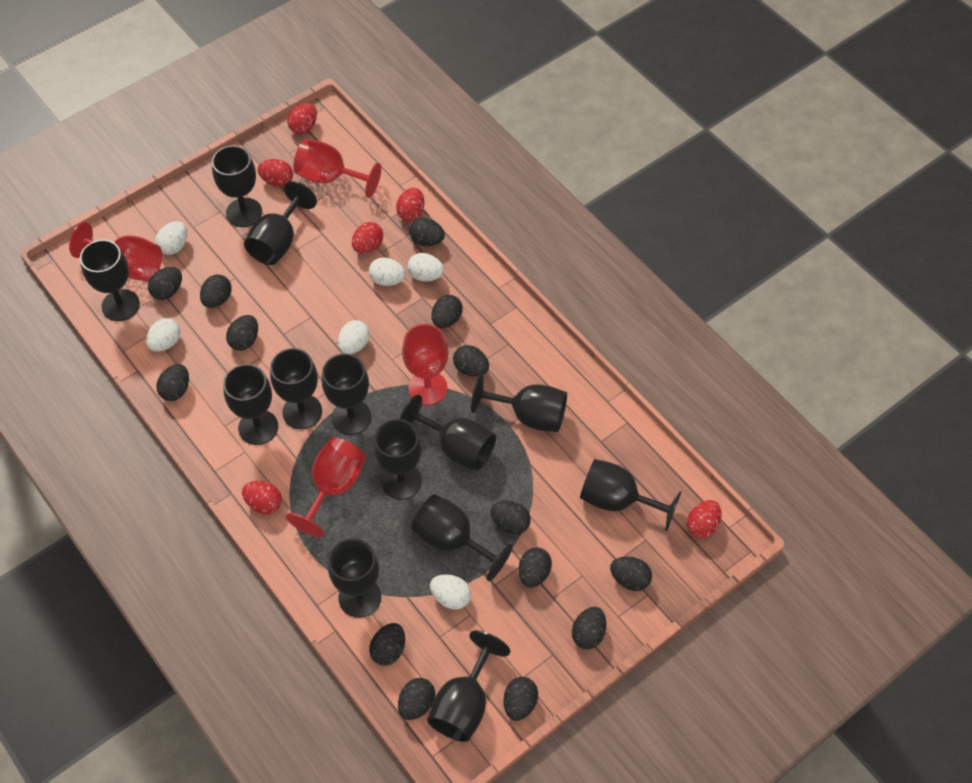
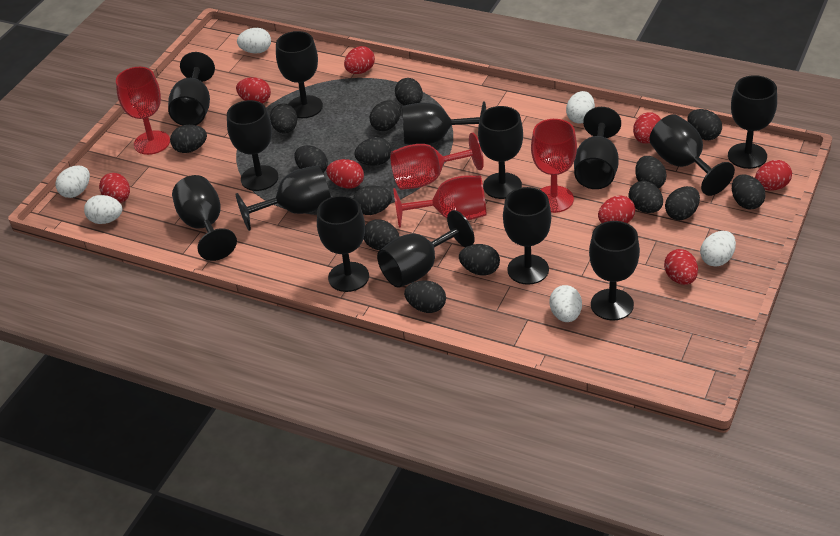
black egg: [148,267,182,300] [157,364,189,401] [200,275,232,308] [226,315,258,351] [369,623,405,666] [398,678,435,720] [409,218,445,246] [432,295,463,328] [453,345,489,377] [490,501,531,535] [503,677,538,721] [518,547,552,587] [572,607,606,649] [610,556,652,591] = 14 -> [170,125,207,153] [270,104,297,134] [295,145,328,173] [353,185,392,215] [354,137,392,166] [364,219,400,250] [370,100,401,131] [395,78,423,105] [404,280,446,313] [459,244,500,276] [628,181,663,213] [635,156,667,189] [665,186,700,220] [687,109,722,140] [732,175,765,209] = 15
black goblet: [80,240,140,321] [212,146,262,227] [223,364,278,445] [244,181,317,265] [270,348,322,429] [322,354,371,435] [328,538,381,618] [373,419,422,500] [400,395,496,471] [411,494,513,581] [427,630,510,742] [471,374,567,432] [580,459,681,531] = 13 -> [168,52,215,126] [172,175,237,261] [227,100,278,191] [236,165,331,231] [276,31,323,118] [317,195,369,292] [377,210,475,288] [402,101,486,144] [478,106,523,199] [503,187,551,285] [574,107,621,189] [589,221,640,320] [649,114,735,196] [728,75,777,169] = 14
red egg: [242,481,282,514] [257,159,293,187] [287,103,317,134] [352,222,383,253] [396,187,424,221] [687,500,722,539] = 6 -> [99,173,130,203] [236,77,271,104] [326,159,364,188] [344,46,375,74] [598,195,635,223] [633,112,661,144] [664,249,698,285] [755,160,792,191] = 8

